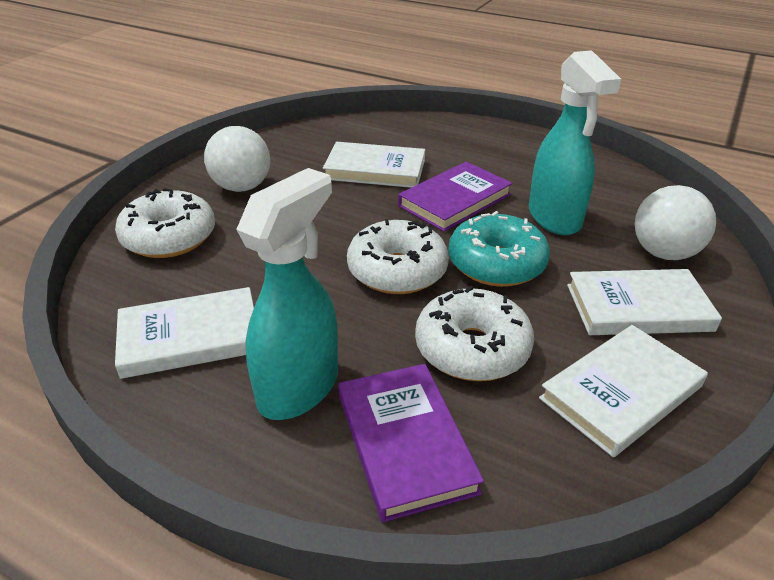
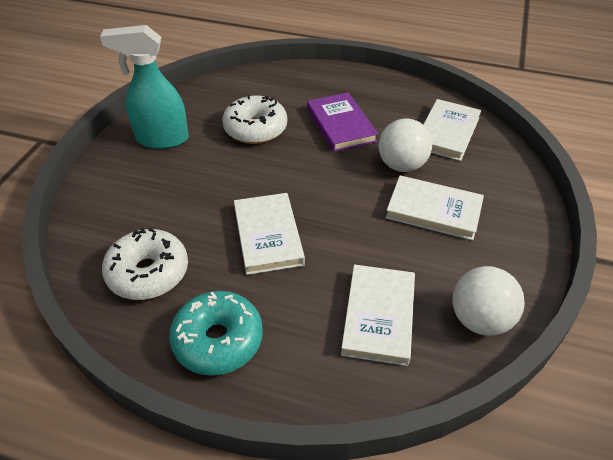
purple book: [338,364,484,522] [398,162,513,232] = 2 -> [307,92,378,152] = 1
turquoise spray bottle: [236,168,338,420] [529,50,621,235] = 2 -> [100,25,189,149] = 1
white donut: [115,188,215,258] [347,219,449,294] [415,286,534,381] = 3 -> [102,228,188,300] [222,95,287,144] = 2

